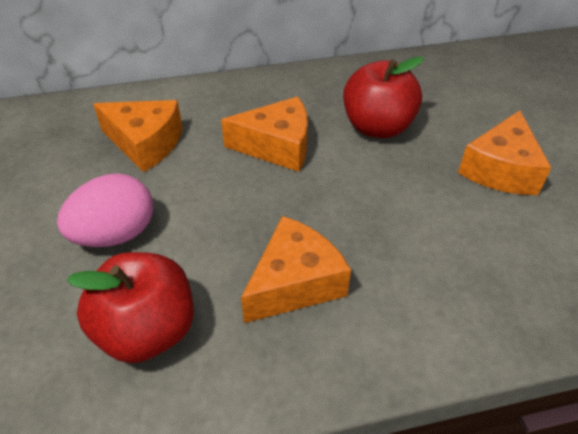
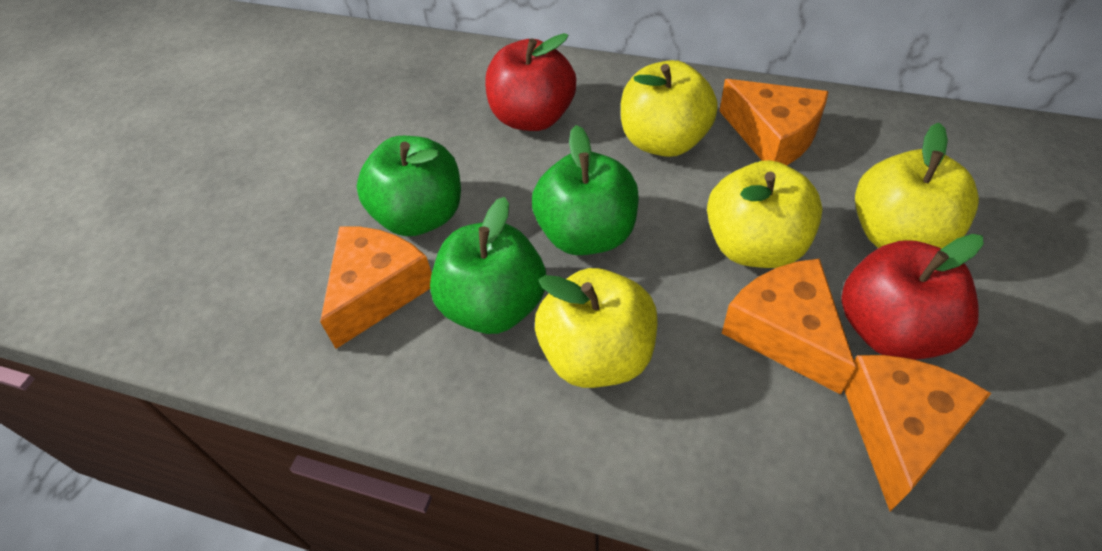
green apple: none = 0 -> [357,136,461,236] [430,197,546,334] [532,125,639,255] = 3
pink egg: [57,173,153,247] = 1 -> none = 0
yellow apple: none = 0 -> [535,268,658,388] [621,60,718,157] [707,160,823,268] [855,123,979,248] = 4

